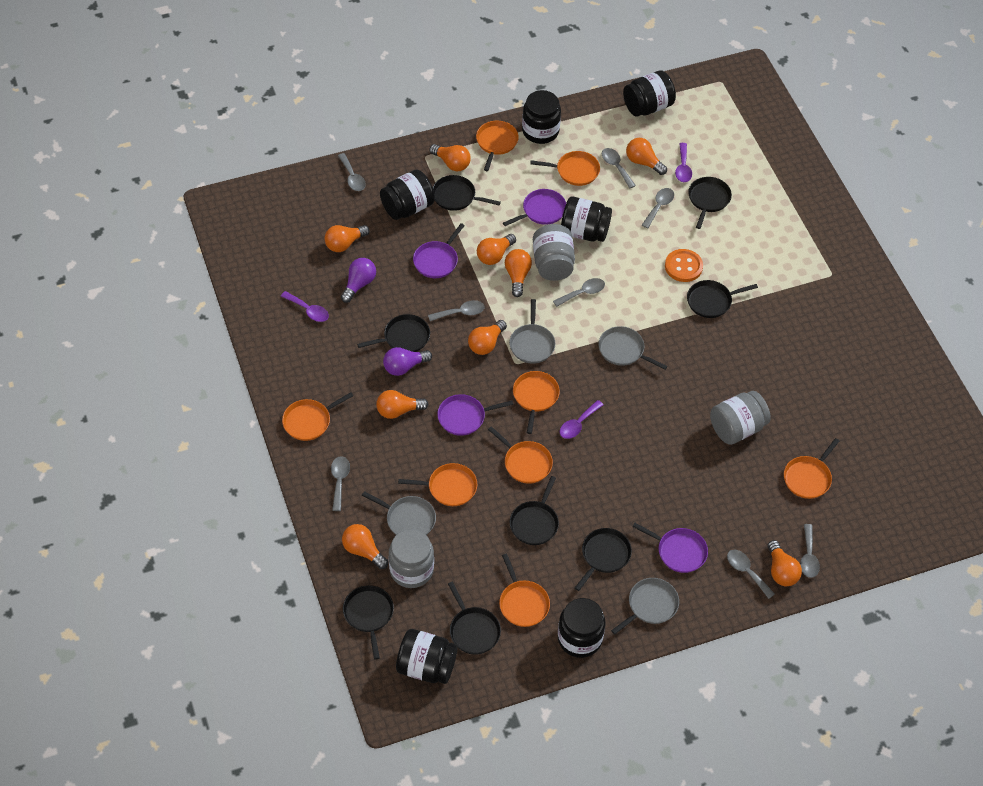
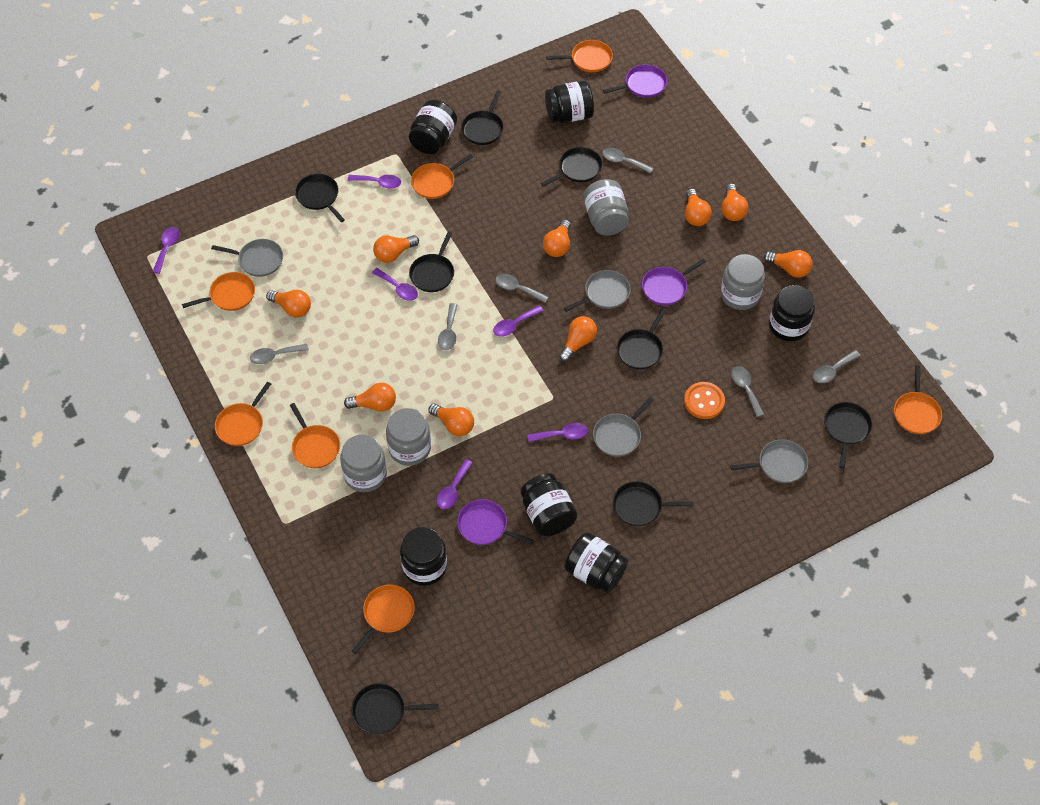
grey jar: [389,529,434,588] [533,224,575,281] [710,391,771,445] = 3 -> [340,435,387,492] [386,408,431,466] [583,179,629,235] [721,254,765,310] = 4
grey spoon: [331,456,350,511] [338,153,366,191] [428,300,485,321] [553,278,605,307] [602,148,636,188] [642,188,674,228] [727,550,775,599] [800,524,820,578] = 8 -> [250,344,309,364] [438,303,457,350] [495,274,548,303] [602,148,653,174] [731,366,764,417] [813,350,861,383] = 6
orange pan: [282,392,353,441] [398,463,477,506] [476,121,519,171] [488,426,553,484] [499,553,550,627] [513,371,560,434] [530,151,600,186] [784,438,839,499] = 8 -> [182,272,255,311] [215,382,271,446] [290,403,340,468] [352,585,415,654] [411,154,473,199] [546,40,613,72] [894,365,942,434] = 7
purple light bulb: [341,258,376,303] [383,347,432,376] = 2 -> none = 0
purple pan: [413,223,465,278] [437,394,513,436] [503,189,566,226] [632,523,708,573] = 4 -> [457,499,534,545] [603,64,667,98] [642,258,706,305] = 3
purple spoon: [281,291,329,322] [560,400,604,439] [675,143,692,182] = 3 -> [152,227,180,274] [348,175,401,188] [372,268,418,301] [436,459,472,509] [493,305,544,337] [528,423,588,442] = 6

